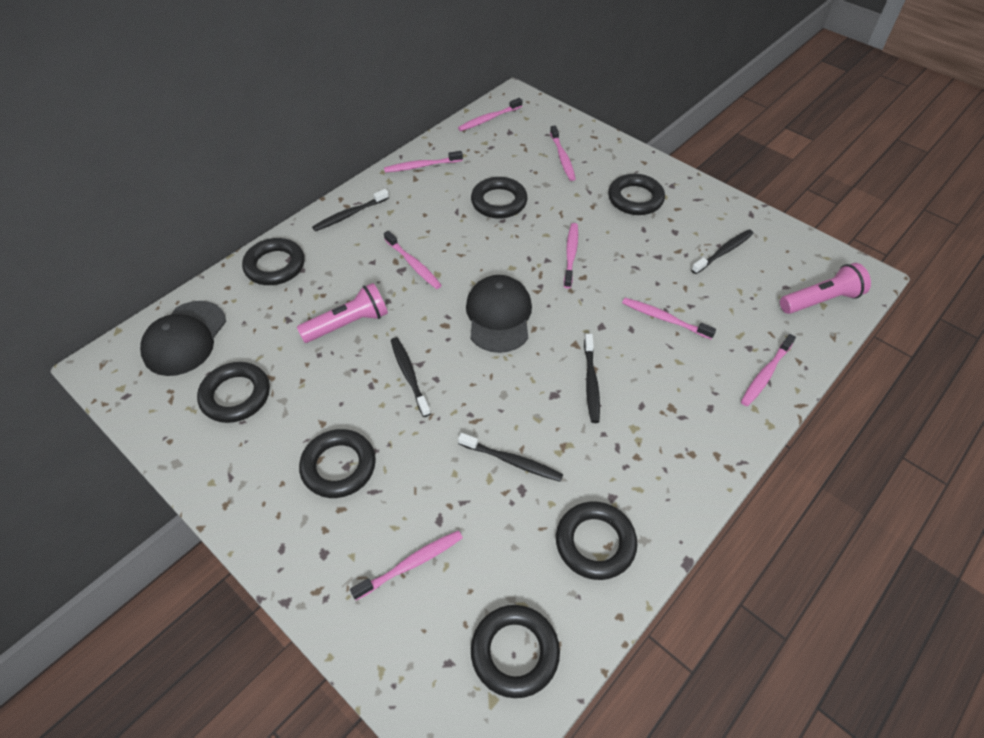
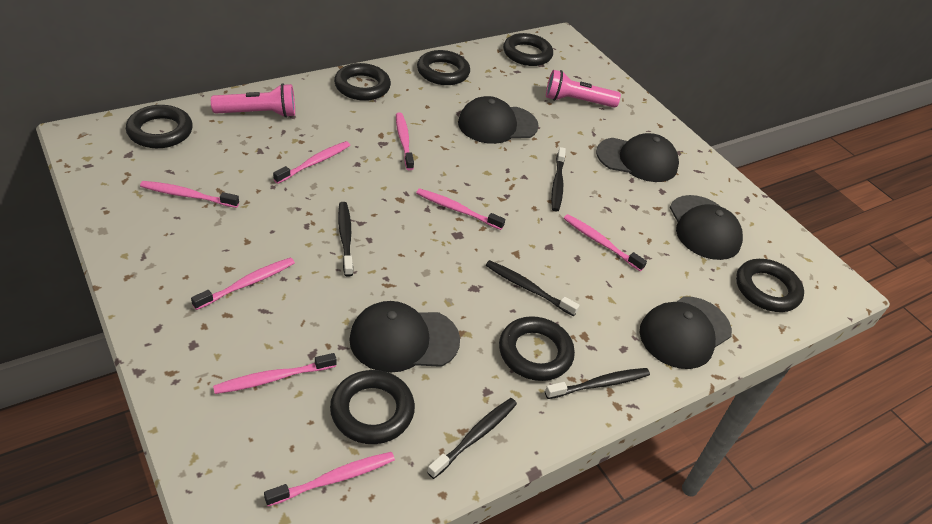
black cap: [140,301,226,376] [466,275,532,353] = 2 -> [349,301,460,373] [458,96,539,144] [596,133,679,182] [639,296,732,369] [670,195,743,260] = 5

